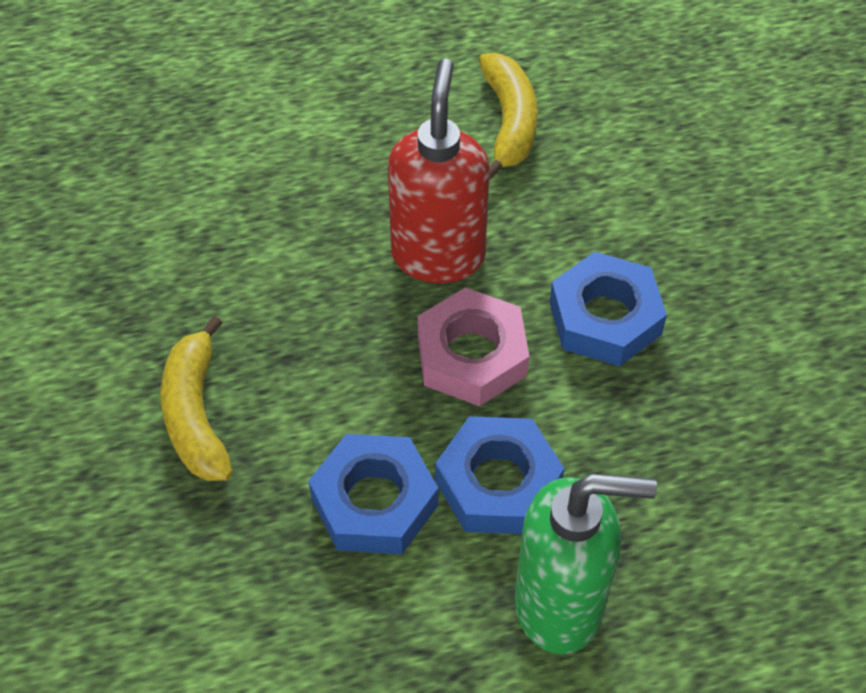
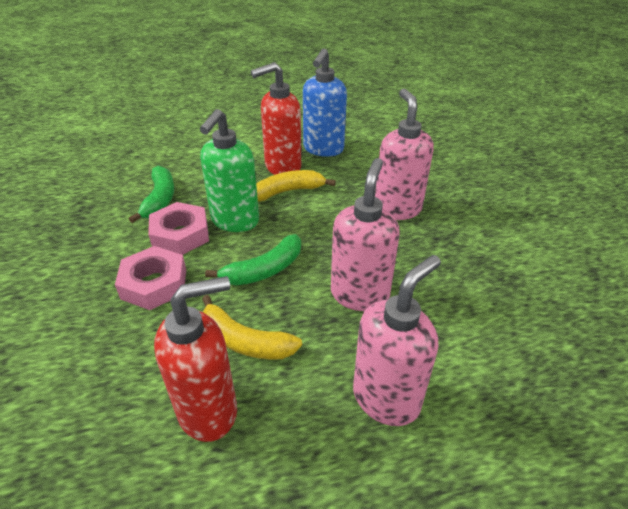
blue nut: [309,434,438,554] [435,416,564,534] [550,252,667,366] = 3 -> none = 0
blue soap dispenser: none = 0 -> [303,48,347,157] = 1
green banana: none = 0 -> [129,166,174,223] [205,234,301,286] = 2
pink nut: [417,287,529,406] = 1 -> [115,246,186,310] [148,202,209,255] = 2
pink soap dispenser: none = 0 -> [331,158,400,311] [353,255,441,426] [375,88,434,220] = 3
red soap dispenser: [388,59,490,283] = 1 -> [154,276,237,442] [251,62,301,175] = 2

